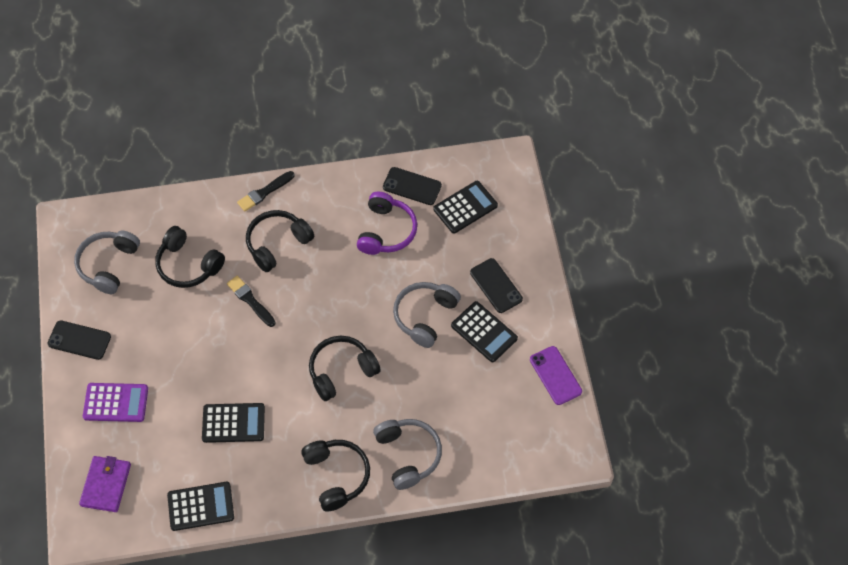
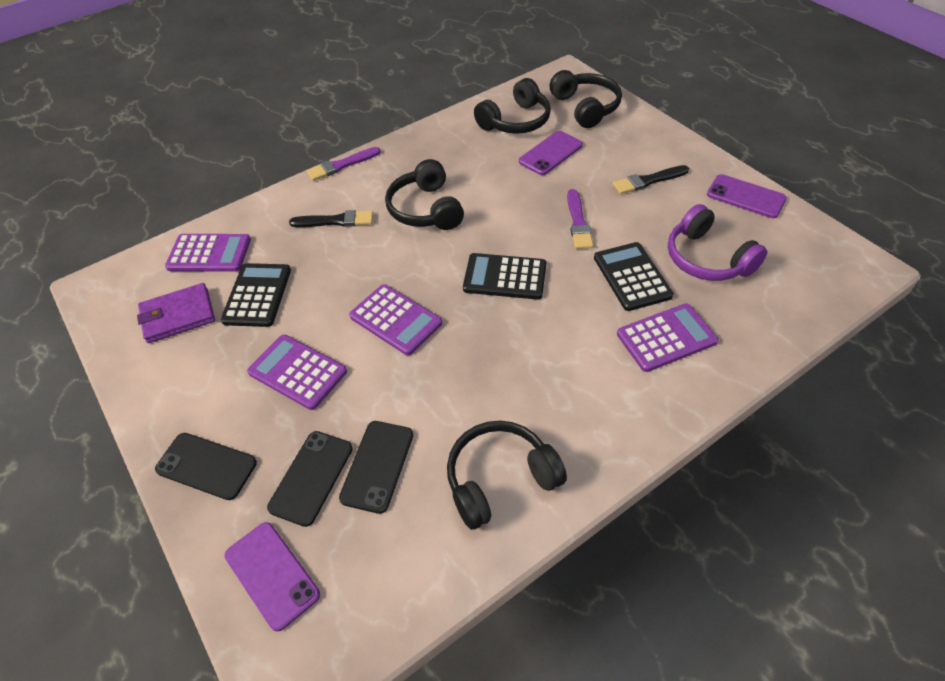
black calculator: [167,482,234,531] [202,403,265,443] [433,181,498,234] [451,301,518,362] = 4 -> [221,263,291,327] [463,253,546,300] [594,242,673,311] = 3
grey headphones: [74,231,140,294] [373,419,442,490] [393,282,461,348] = 3 -> none = 0
purple brush: none = 0 -> [306,147,381,181] [567,189,593,249] = 2
purple calculator: [83,383,148,422] = 1 -> [165,234,251,272] [247,335,347,410] [349,284,442,355] [617,303,718,372] = 4
purple phone: [530,346,582,405] = 1 -> [225,522,320,631] [519,131,583,175] [707,174,787,218] = 3

